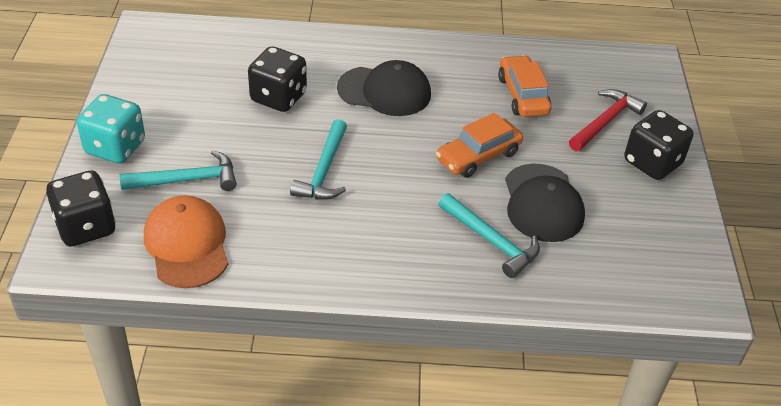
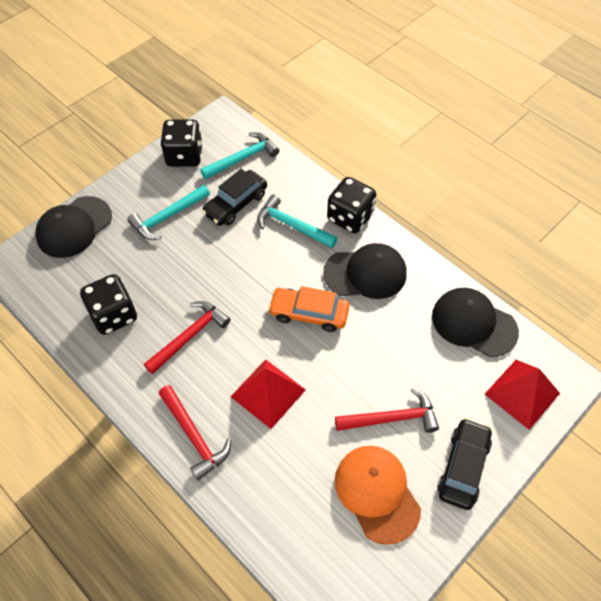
black cap: [337,60,431,116] [505,163,585,242] = 2 -> [35,196,112,258] [323,243,407,299] [432,288,519,357] = 3
black car: none = 0 -> [202,169,267,226] [437,418,492,510] = 2
orange car: [436,113,523,178] [498,55,551,117] = 2 -> [268,286,349,332] = 1
red hammer: [569,89,647,151] = 1 -> [144,301,231,374] [159,385,231,481] [335,388,439,433] = 3
red pyramid: none = 0 -> [230,359,306,429] [485,360,560,430] = 2
turquoise dice: [77,94,145,163] = 1 -> none = 0

